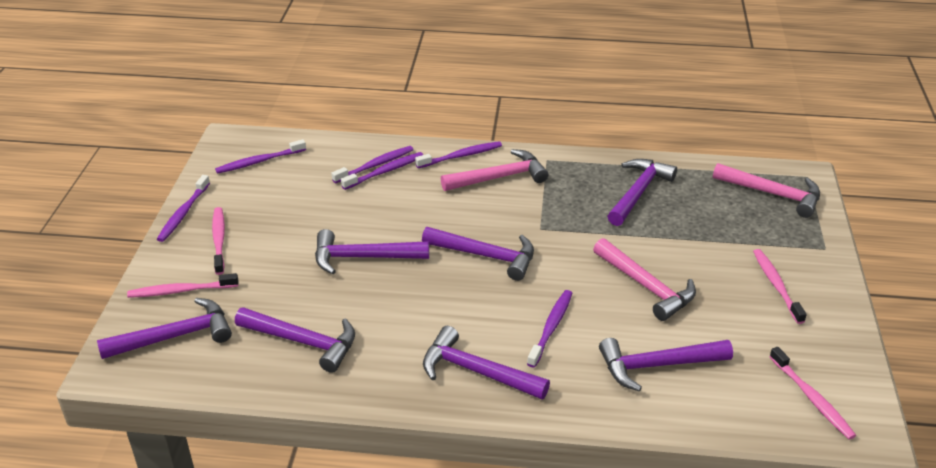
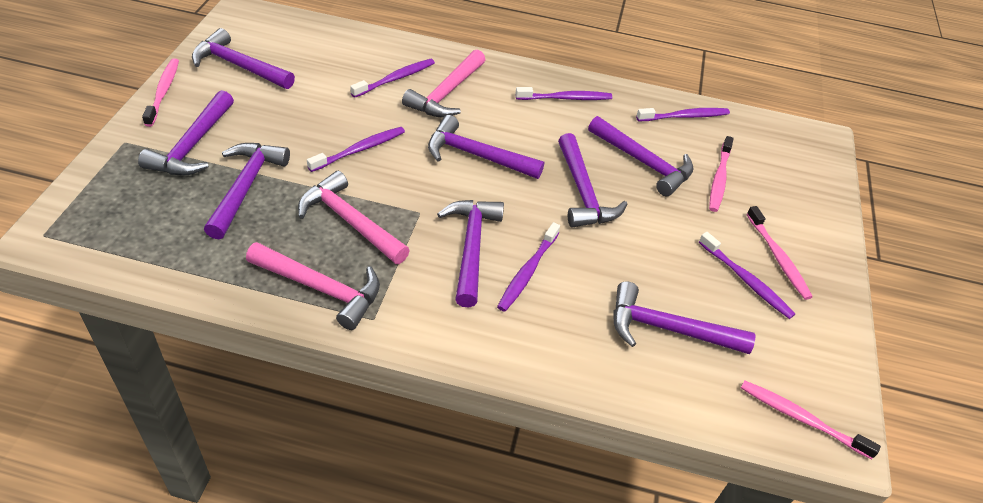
purple hammer: [97,298,232,359] [235,307,355,373] [315,229,429,274] [422,227,534,281] [423,326,550,400] [599,338,733,392] [607,159,677,226] = 7 -> [138,90,234,176] [192,28,295,89] [204,143,290,240] [428,115,544,179] [437,200,504,307] [558,133,627,227] [588,116,694,196] [613,281,755,354] = 8

